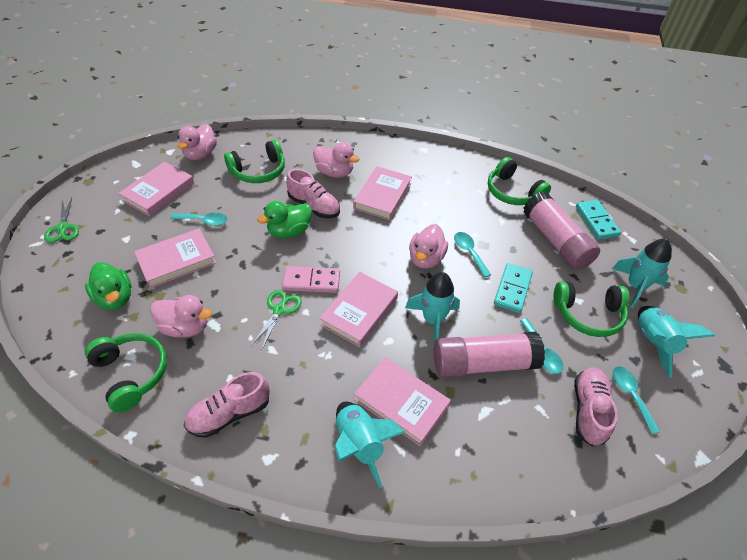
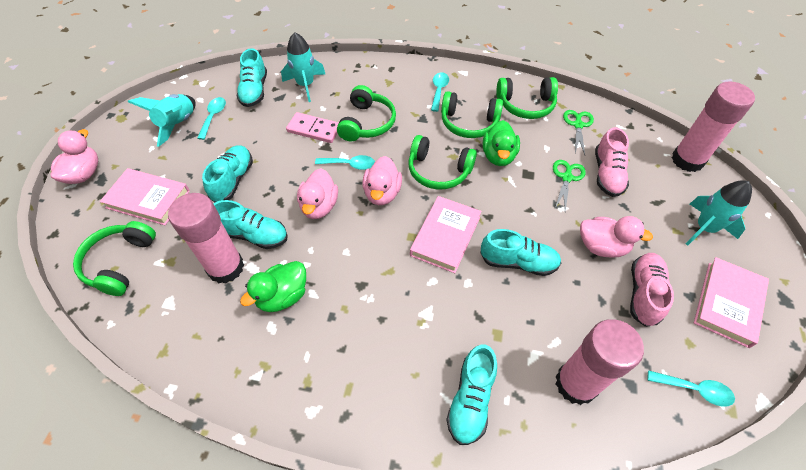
green headphones: [85,333,167,412] [224,140,285,183] [488,157,551,205] [554,281,629,337] = 4 -> [73,221,156,296] [337,85,396,141] [408,135,477,190] [441,91,503,138] [496,77,558,119] = 5
pink book: [118,161,194,217] [134,228,216,288] [319,272,398,347] [353,166,412,220] [354,357,451,446] = 5 -> [100,168,190,225] [410,196,482,273] [694,257,769,348] = 3
pink glue stick: [434,332,545,377] [523,192,600,270] = 2 -> [168,193,244,284] [556,319,644,405] [672,81,755,172] = 3
pink shoe: [184,372,270,438] [286,169,340,218] [574,367,618,447] = 3 -> [595,127,629,197] [630,253,674,327] = 2
turquoise domino: [494,263,533,313] [576,200,621,239] = 2 -> none = 0
turquoise rocket: [334,402,405,488] [405,272,460,343] [612,239,672,308] [638,306,715,378] = 4 -> [128,94,196,147] [281,32,326,102] [686,180,752,246] = 3
turquoise shoe: none = 0 -> [202,145,253,202] [213,200,288,249] [237,48,267,107] [446,344,497,445] [480,229,561,276] = 5

